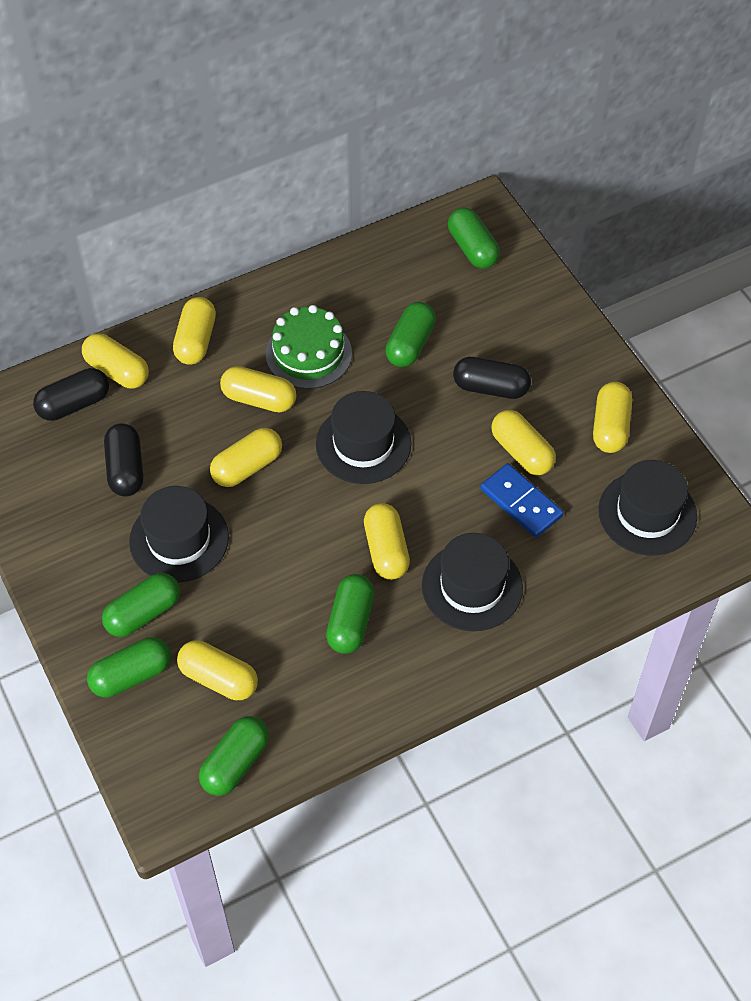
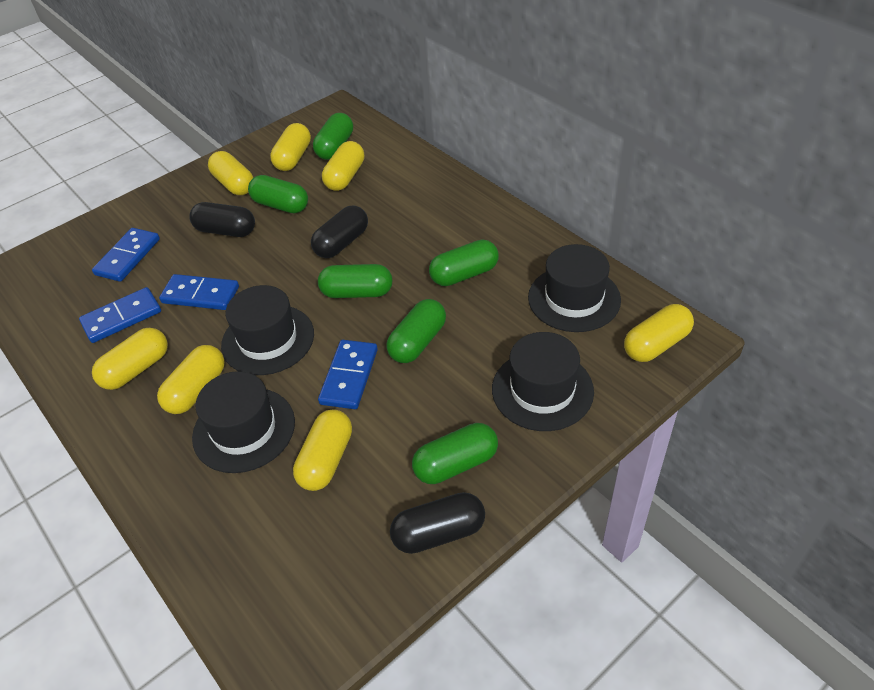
blue domino: [481,464,564,538] = 1 -> [79,287,161,343] [92,228,160,282] [159,274,239,310] [318,340,378,409] = 4
green cake: [266,305,352,389] = 1 -> none = 0
yellow capsule: [82,333,149,389] [173,297,216,365] [177,640,258,700] [210,428,282,487] [220,366,296,412] [364,503,410,580] [491,410,556,475] [593,382,632,453] = 8 -> [92,328,168,390] [157,345,225,414] [208,151,253,195] [270,123,311,171] [293,409,352,491] [322,141,364,191] [624,304,694,362] = 7

